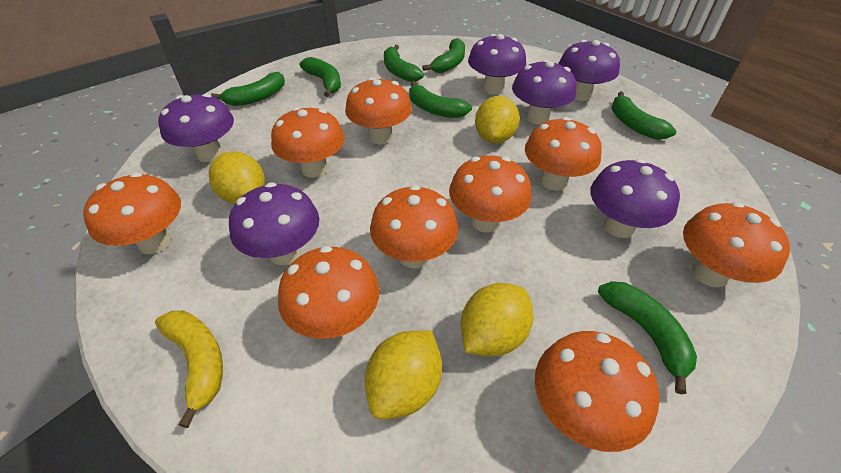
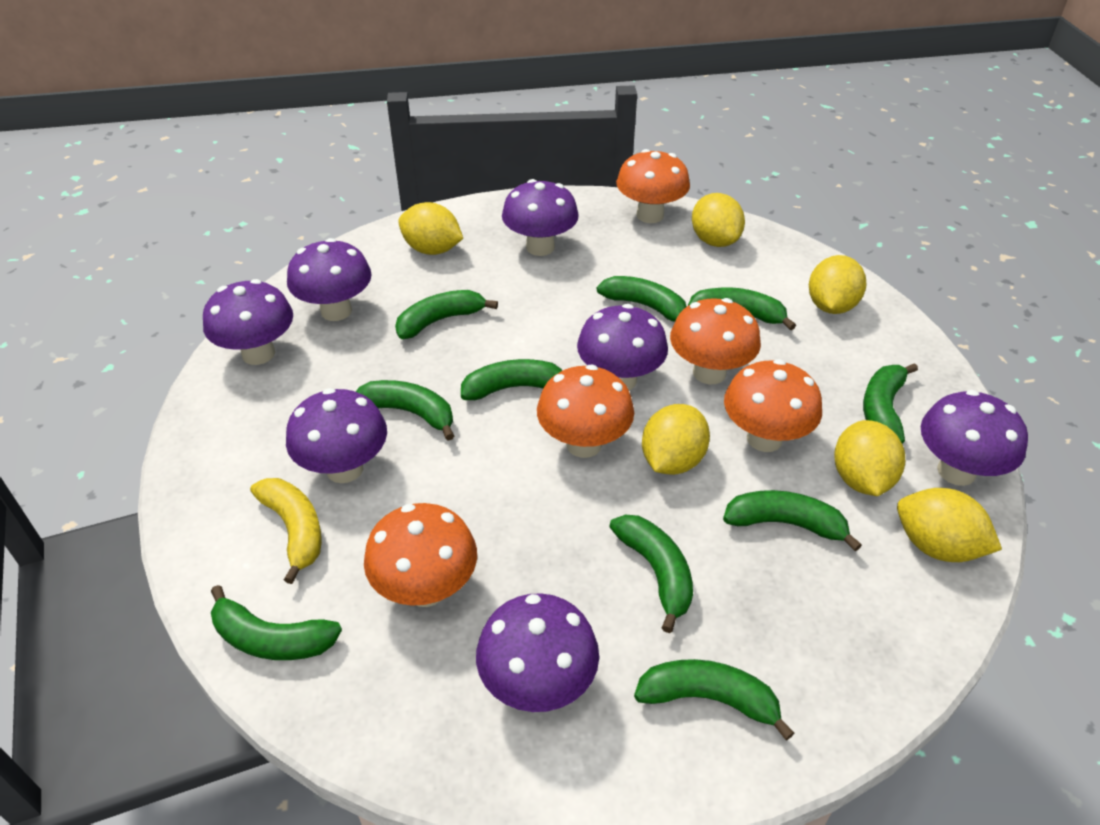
green banana: [211,72,285,106] [299,57,341,97] [384,45,424,82] [409,81,472,118] [422,38,465,73] [598,281,697,395] [612,91,677,139] = 7 -> [211,585,342,660] [356,380,454,440] [395,290,498,339] [461,359,562,400] [597,276,687,321] [609,515,693,633] [634,659,794,740] [688,287,796,330] [723,490,862,551] [863,363,918,444] = 10
orange mushroom: [83,172,181,254] [271,107,345,178] [278,246,380,339] [345,77,412,145] [370,185,458,269] [449,155,532,233] [525,117,602,191] [535,331,660,452] [683,202,790,287] = 9 -> [364,503,477,607] [537,365,634,458] [616,149,690,223] [670,298,761,384] [724,359,822,452] = 5
purple mushroom: [158,93,234,162] [229,182,320,265] [468,34,526,94] [512,60,576,125] [559,40,620,101] [590,159,680,238] = 6 -> [203,279,293,365] [286,388,387,483] [287,238,372,321] [476,593,599,712] [502,179,579,256] [577,304,668,390] [921,390,1028,486] = 7
yellow lemon: [209,151,265,204] [365,330,442,420] [461,283,534,356] [475,96,520,143] = 4 -> [398,202,463,255] [642,404,710,475] [692,193,745,247] [809,255,866,314] [834,420,905,496] [897,488,1002,562] = 6

